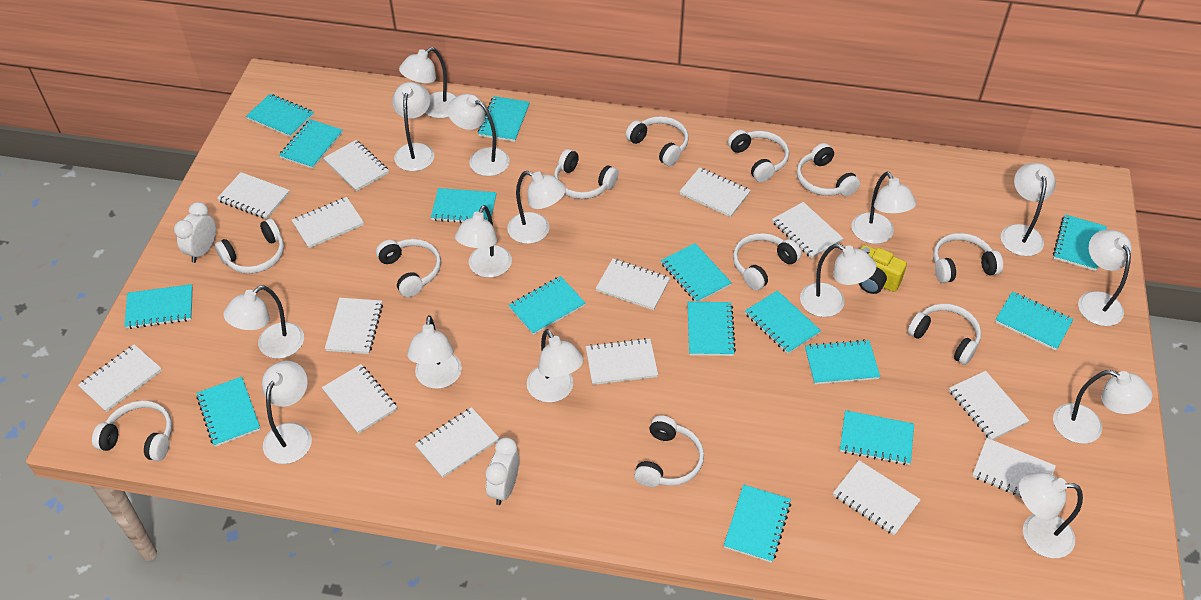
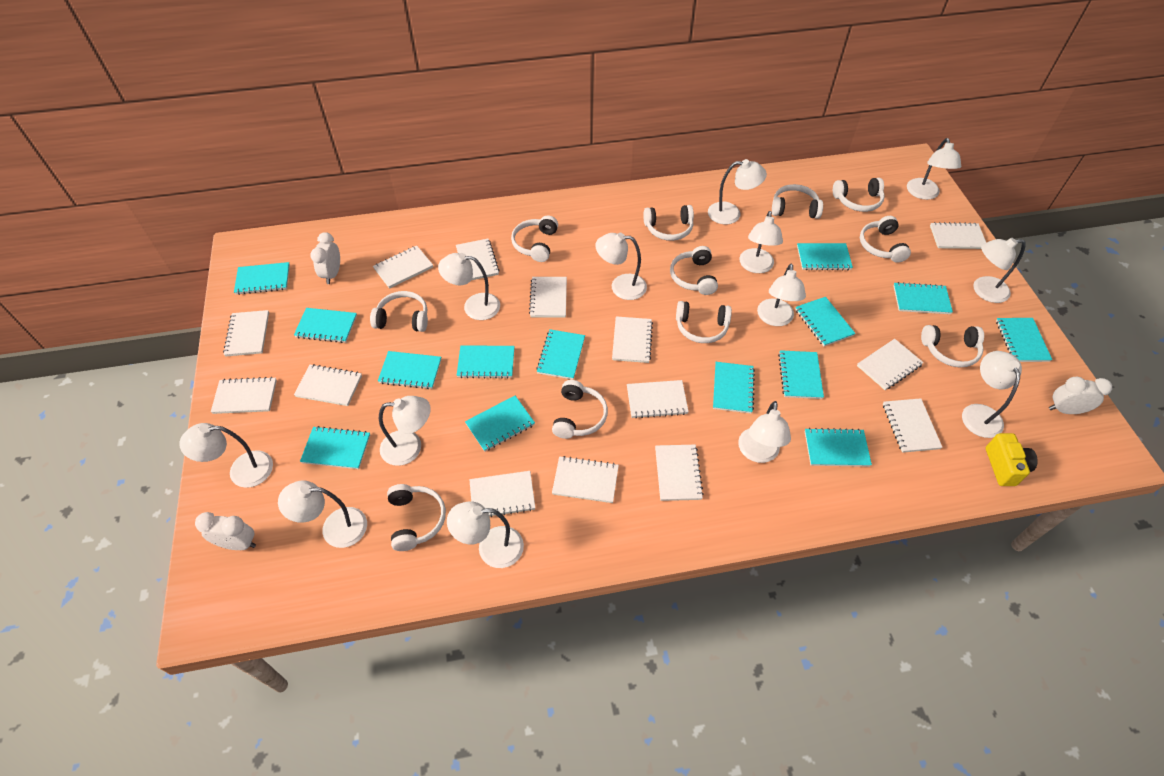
turquoise notebook: [124,284,193,329] [196,377,261,447] [246,94,314,137] [279,119,343,169] [431,188,497,223] [478,96,530,142] [509,276,585,335] [661,243,732,302] [687,302,736,356] [724,484,791,563] [745,290,821,354] [805,339,880,384] [840,410,914,465] [995,291,1073,351] [1053,214,1107,271] = 15 -> [234,262,290,295] [294,308,357,343] [300,426,370,469] [378,351,441,389] [457,345,515,379] [465,396,535,452] [536,329,585,380] [713,362,755,413] [778,350,824,399] [795,297,856,346] [797,243,853,270] [805,428,872,467] [893,282,953,314] [996,318,1052,362] = 14
white clock: [174,202,216,263] [485,437,519,505] = 2 -> [195,512,256,550] [310,232,340,284] [1049,377,1112,414] = 3
white lamp: [223,285,304,359] [262,361,312,464] [392,82,434,171] [399,47,457,118] [407,315,462,389] [447,94,510,176] [455,205,512,278] [507,171,566,244] [527,329,583,403] [800,244,876,317] [851,171,916,244] [1001,163,1056,256] [1019,473,1083,558] [1053,370,1153,444] [1078,230,1132,326] = 15 -> [180,423,273,488] [278,480,367,548] [379,396,431,466] [438,253,500,320] [447,501,524,568] [595,233,647,300] [708,159,767,225] [738,401,791,463] [739,211,783,273] [757,264,806,326] [907,138,961,200] [962,351,1022,438] [973,238,1026,303] = 13

